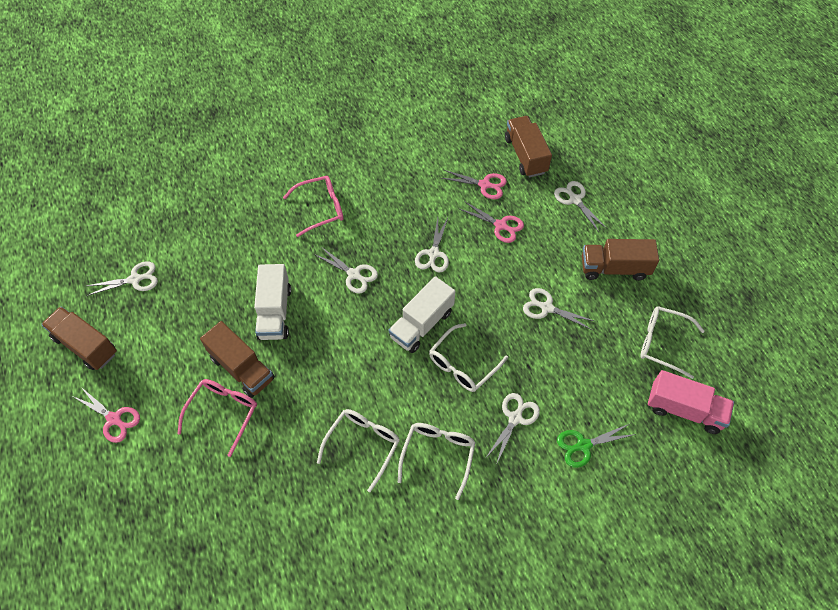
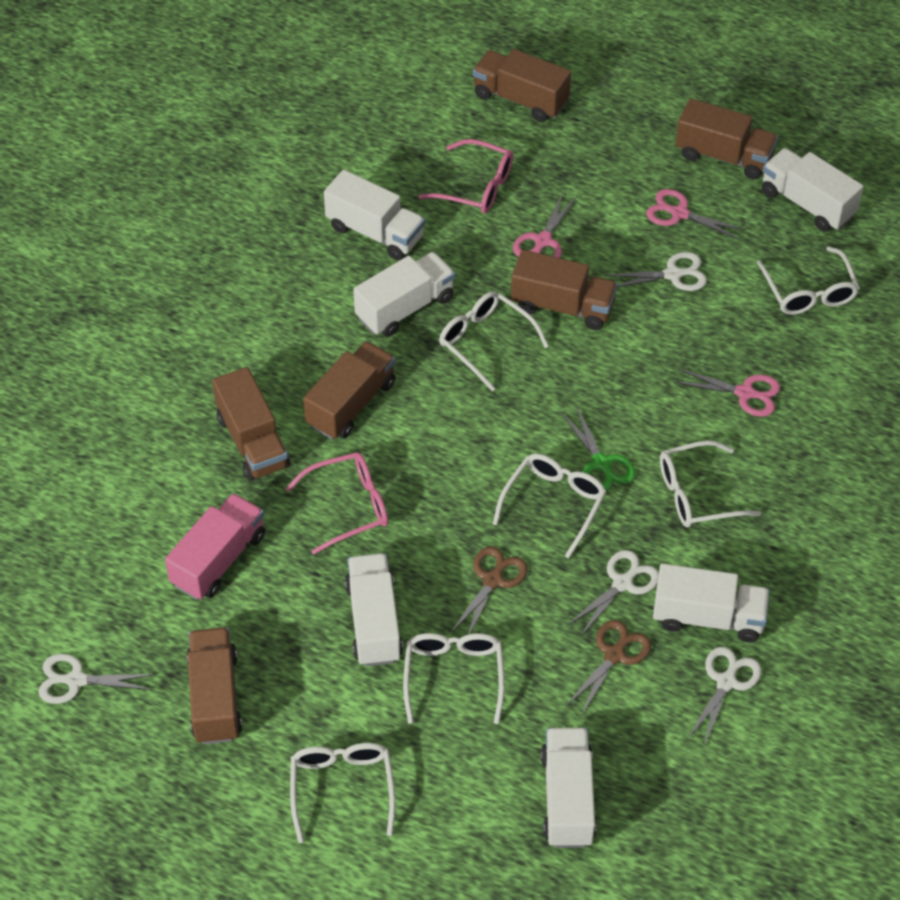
brown scissors: none = 0 -> [450,547,528,635] [566,620,651,716] = 2
brown truck: [41,307,117,370] [200,321,275,398] [505,116,552,177] [582,239,659,281] = 4 -> [187,627,242,744] [212,367,290,481] [303,341,396,439] [473,49,571,122] [511,250,618,330] [675,98,778,180] = 6
white glasses: [317,409,400,492] [398,423,476,500] [429,323,508,392] [640,306,705,379] = 4 -> [290,743,395,843] [403,633,505,724] [439,291,549,391] [493,454,606,558] [660,440,761,528] [756,246,860,315] = 6
white scissors: [86,261,158,296] [314,247,378,294] [415,218,449,273] [485,393,540,465] [523,288,594,330] [554,181,608,232] = 6 -> [38,654,156,704] [567,550,659,637] [604,252,707,291] [687,647,761,746] = 4
white truck: [254,264,291,340] [389,276,455,353] = 2 -> [324,170,425,260] [345,553,403,666] [353,252,455,337] [541,728,596,848] [653,564,770,642] [762,148,864,232] = 6

